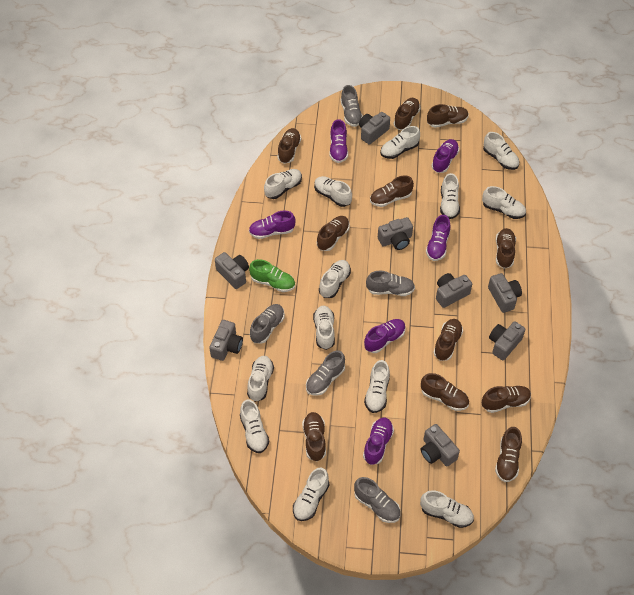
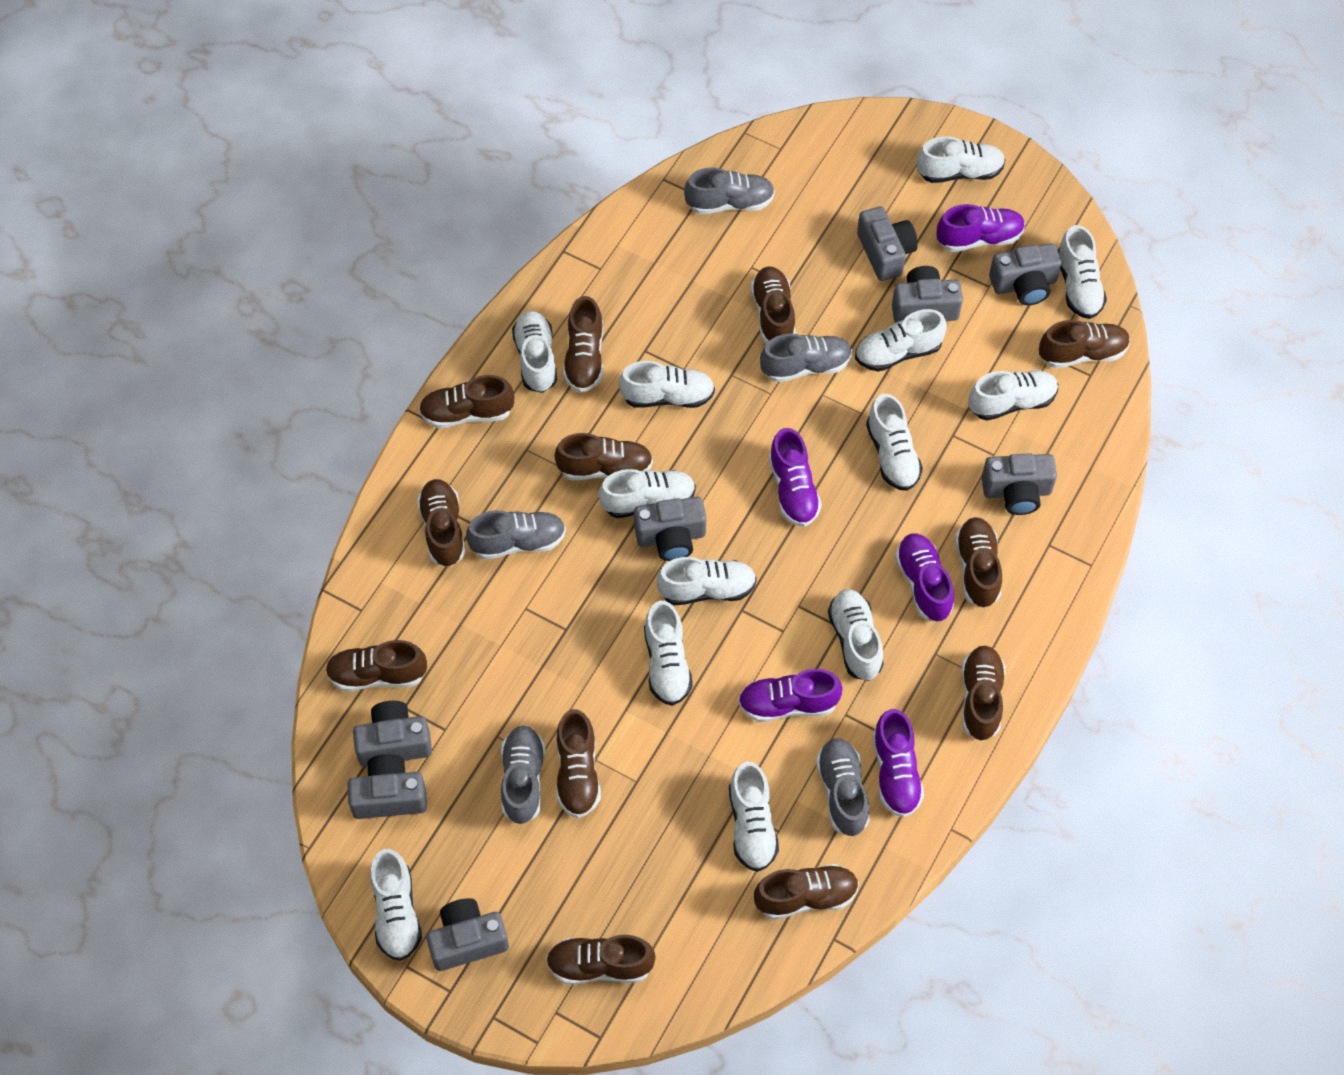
brown shoe: [277,128,301,164] [302,412,326,461] [317,216,350,251] [370,175,414,207] [393,98,420,130] [421,373,469,411] [427,104,469,128] [433,319,463,361] [482,386,531,413] [495,427,522,482] [496,228,516,269] = 11 -> [325,640,427,691] [417,479,465,567] [419,375,514,428] [546,935,656,985] [554,433,653,480] [556,709,601,818] [563,296,603,392] [750,266,796,344] [754,864,859,920] [955,517,1002,608] [961,646,1005,741] [1039,320,1130,368] = 12
green shoe: [249,259,295,292] = 1 -> none = 0
purple shoe: [249,210,295,239] [329,119,348,163] [363,417,394,465] [364,319,406,353] [426,215,451,261] [431,139,459,173] = 6 -> [738,669,843,722] [769,428,822,527] [872,709,924,817] [895,533,954,622] [936,204,1025,252] = 5

